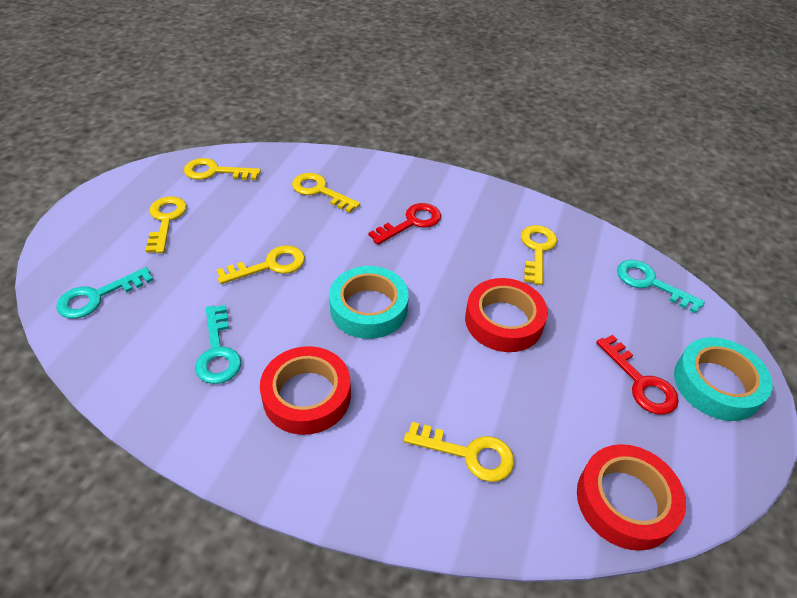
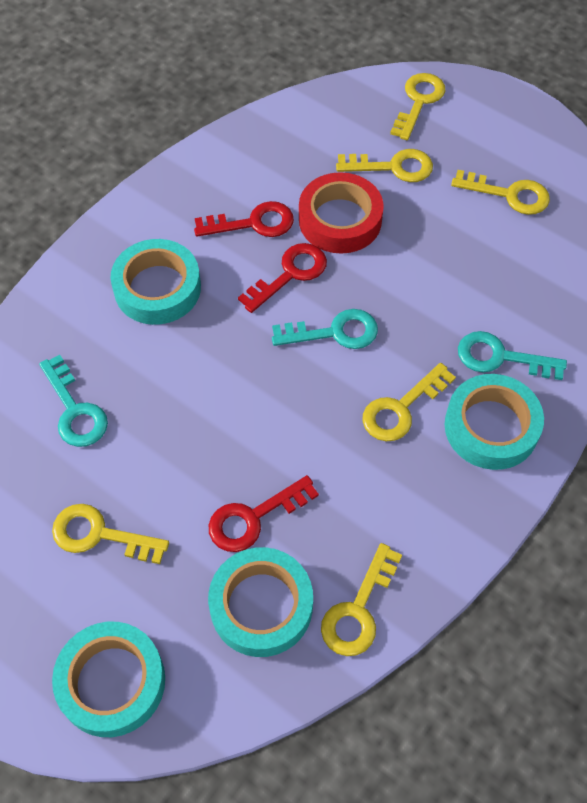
red key: [369,203,441,245] [596,335,679,414] = 2 -> [194,201,294,237] [209,475,319,552] [238,243,327,313] = 3
red tape: [260,346,351,435] [465,278,548,352] [577,444,686,551] = 3 -> [299,172,384,254] = 1
turquoise tape: [329,266,409,339] [674,337,773,421] = 2 -> [52,622,165,737] [111,239,201,325] [208,547,313,657] [445,374,544,470] = 4

